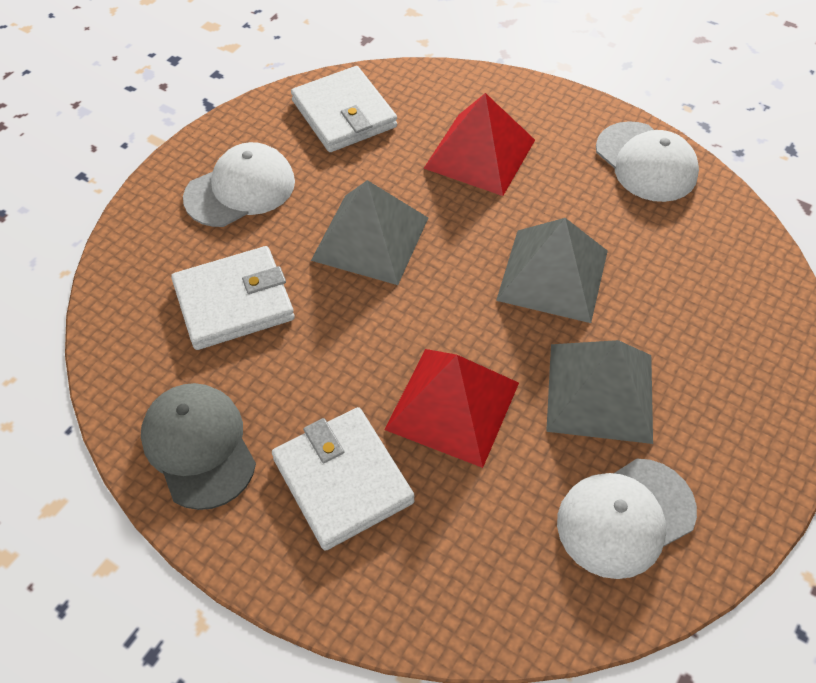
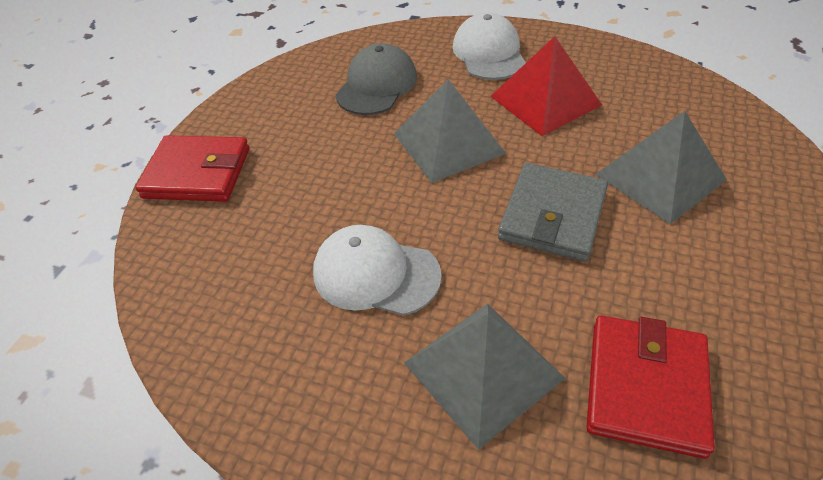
grey wallet: none = 0 -> [498,163,608,262] = 1
red pyramid: [385,349,519,468] [423,93,535,196] = 2 -> [490,36,602,136] = 1
red wallet: none = 0 -> [136,135,250,202] [586,315,715,459] = 2
white cap: [183,142,295,227] [557,459,697,579] [596,121,699,202] = 3 -> [313,225,442,316] [453,12,526,80] = 2
white wallet: [171,246,295,350] [272,407,415,551] [291,66,397,152] = 3 -> none = 0

